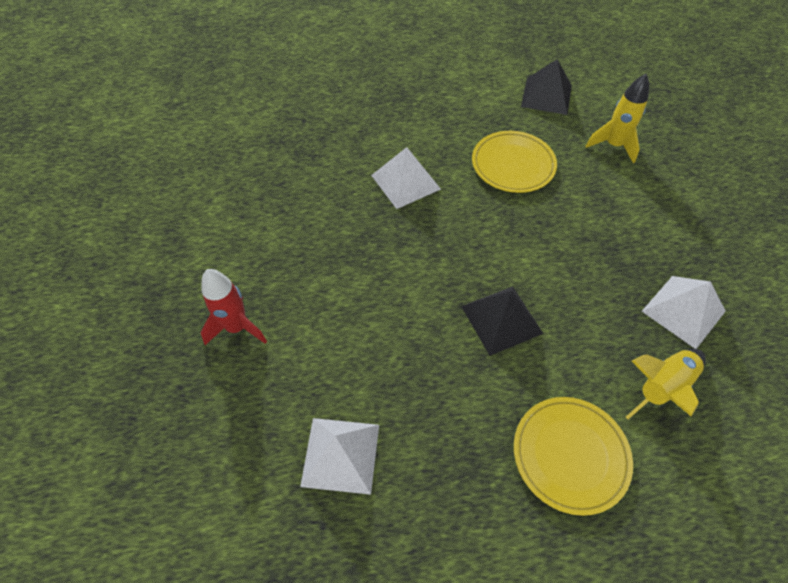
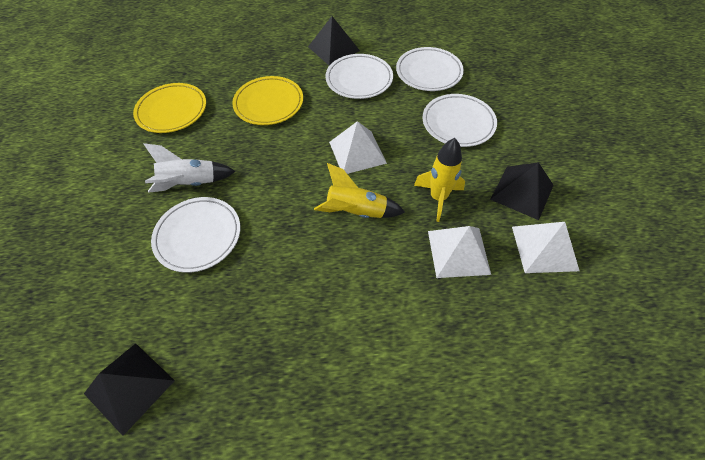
black pyramid: [461,286,544,356] [521,59,572,115] = 2 -> [84,343,175,436] [308,16,360,66] [490,162,554,220] = 3
red rocket: [200,269,267,345] = 1 -> none = 0
white plate: none = 0 -> [151,197,240,273] [325,54,393,99] [396,47,464,91] [422,94,497,147] = 4
white rocket: none = 0 -> [143,143,236,193] = 1

